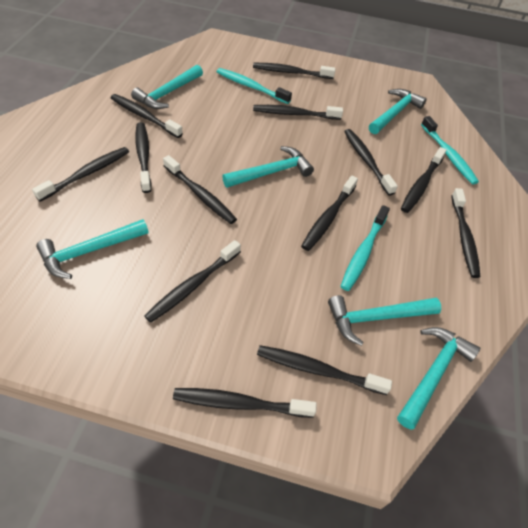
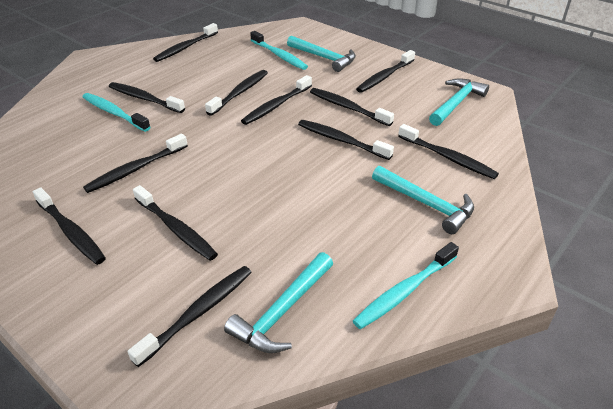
black toothbrush: [32,147,129,202] [111,94,183,138] [135,122,152,193] [144,240,241,323] [163,155,237,224] [173,388,317,418] [253,63,335,79] [253,105,343,120] [257,345,392,395] [301,176,358,251] [344,129,398,196] [401,147,447,213] [451,188,480,278] = 13 -> [33,187,106,265] [83,134,188,193] [109,82,185,113] [127,266,252,367] [133,185,218,261] [153,23,218,62] [205,70,268,116] [241,75,312,125] [298,120,394,160] [310,88,394,126] [356,50,415,93] [398,124,499,179] = 12
turquoise hammer: [36,219,149,279] [131,65,203,109] [222,146,314,188] [328,295,441,346] [369,89,427,134] [397,327,480,430] = 6 -> [224,252,333,353] [287,35,356,72] [372,166,474,234] [429,78,489,126] = 4

